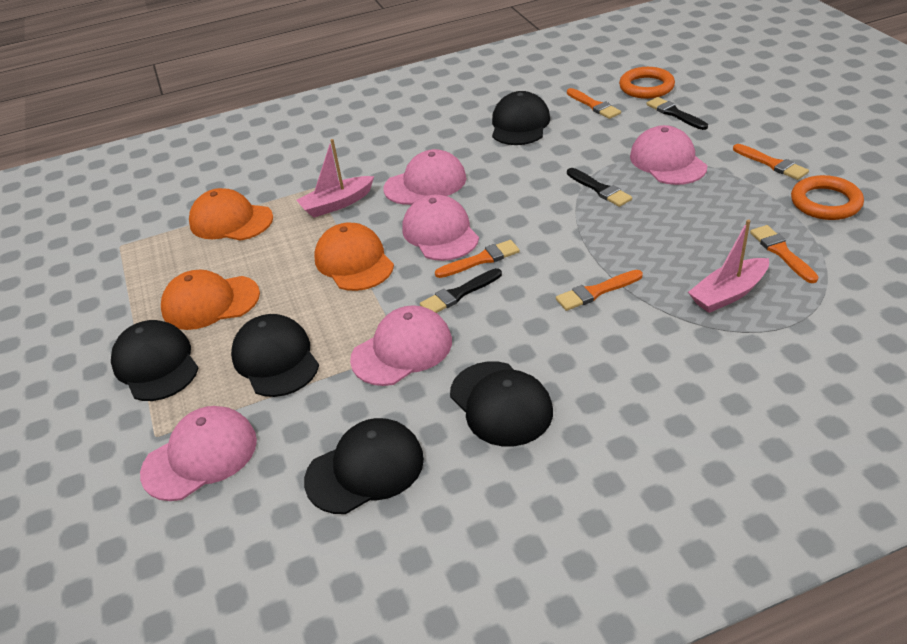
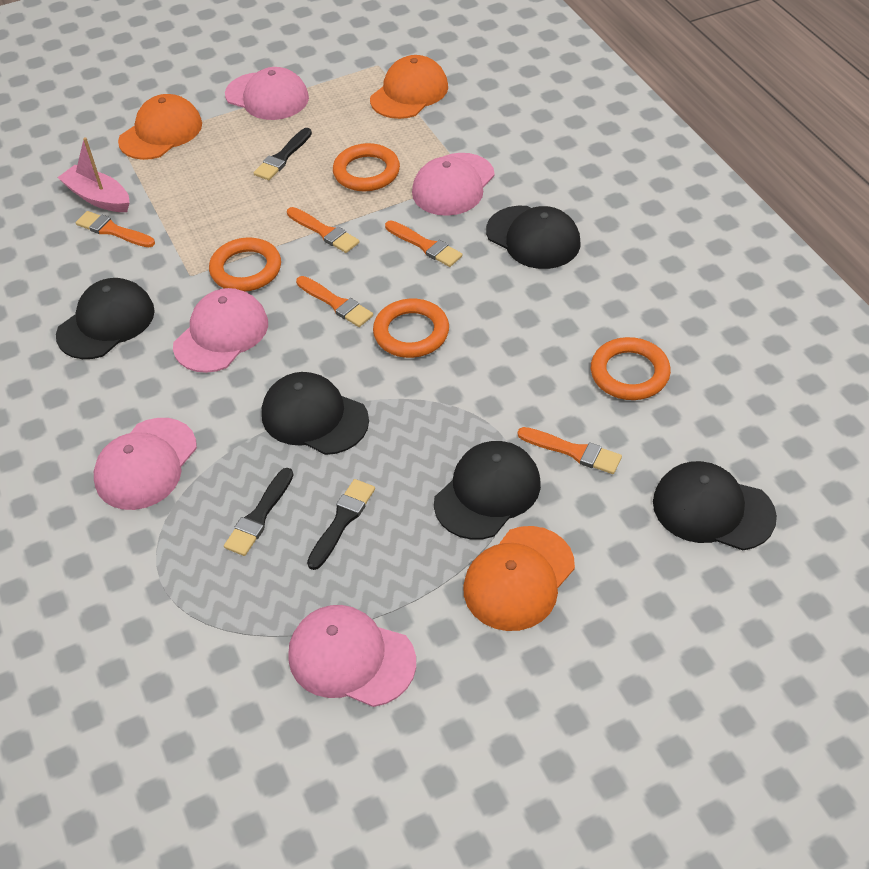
orange ring: [619,67,675,99] [791,175,864,220] = 2 -> [209,238,281,292] [333,143,400,191] [373,299,449,358] [591,337,671,400] = 4
pink boat: [297,139,374,218] [688,219,769,313] = 2 -> [57,137,130,212] = 1

